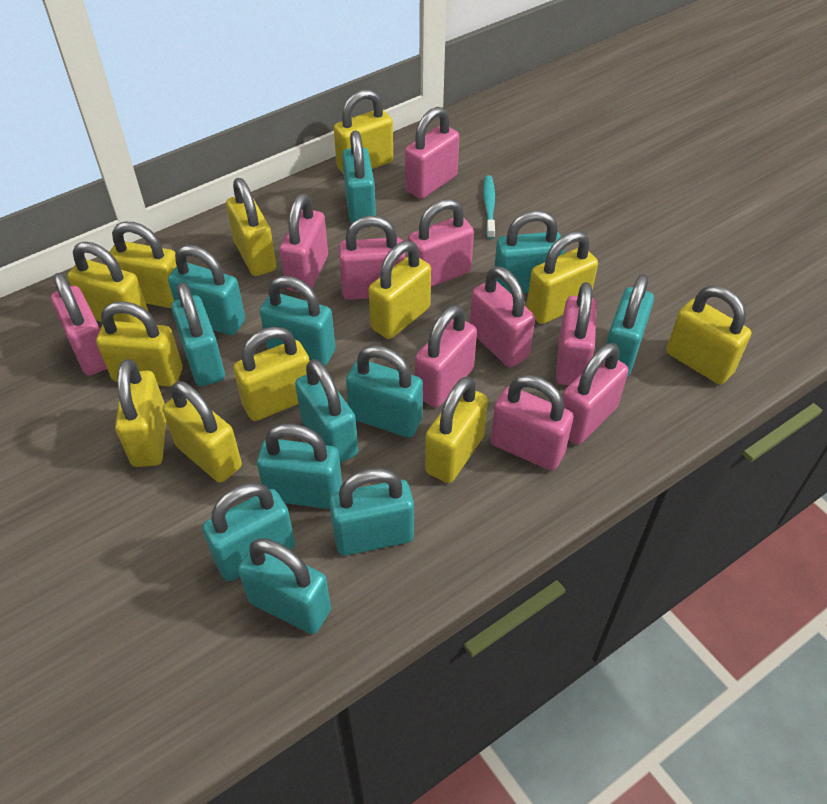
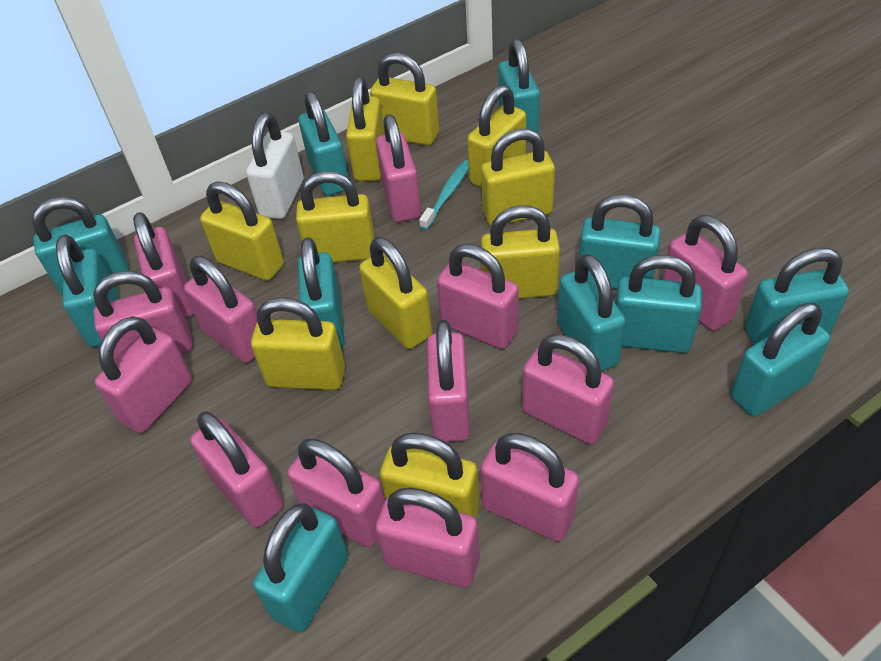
pink padlock: [51,273,107,375] [280,193,328,292] [339,216,405,300] [405,107,459,199] [408,199,474,287] [415,305,477,408] [470,266,535,367] [491,375,574,471] [556,282,597,386] [562,343,628,445] = 10 -> [93,271,192,359] [95,316,192,433] [133,212,194,319] [184,256,257,363] [190,411,283,528] [287,439,385,547] [375,488,480,587] [376,114,421,222] [427,320,470,442] [437,244,519,349] [480,433,579,542] [522,334,614,444] [662,215,748,331] = 13
turquoise padlock: [168,245,245,335] [171,282,225,387] [202,482,295,581] [238,538,331,634] [257,424,342,509] [260,276,335,366] [295,359,358,463] [329,468,414,556] [342,131,376,224] [346,345,423,438] [494,210,565,293] [606,274,654,377] = 12 -> [32,197,128,295] [56,235,118,347] [253,503,348,632] [298,238,345,349] [299,91,349,196] [498,39,540,134] [557,254,626,371] [579,195,661,289] [615,255,702,353] [731,303,830,417] [745,248,849,345] = 11
white padlock: none = 0 -> [246,113,304,219] = 1
yellow padlock: [68,242,149,324] [96,301,182,387] [110,222,177,308] [115,359,166,467] [163,381,242,483] [226,178,276,276] [233,327,310,421] [334,89,393,174] [368,241,431,339] [425,376,488,483] [526,231,598,324] [666,286,751,385] = 12 -> [200,182,284,281] [251,297,345,390] [296,171,375,263] [346,77,385,181] [359,237,432,349] [370,53,439,146] [380,433,480,519] [467,85,526,188] [481,129,555,226] [481,205,560,299] = 10

